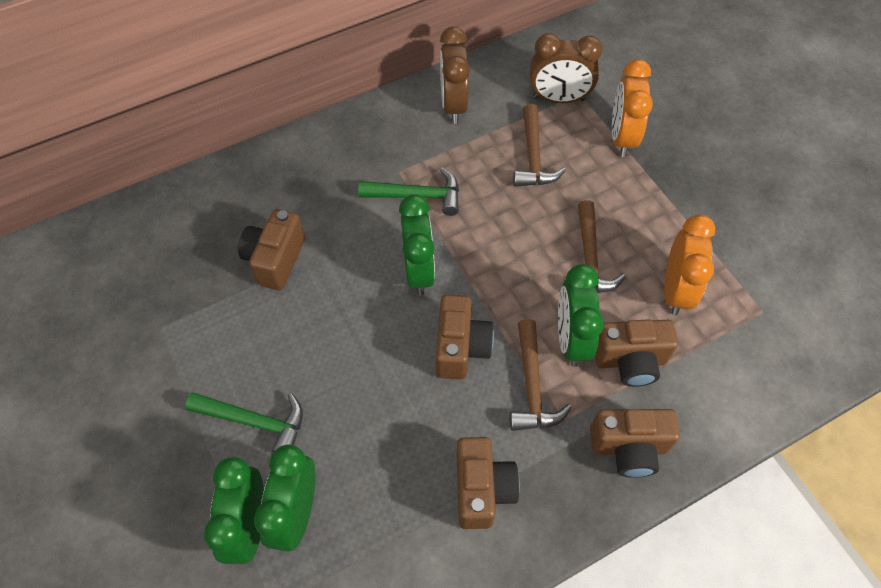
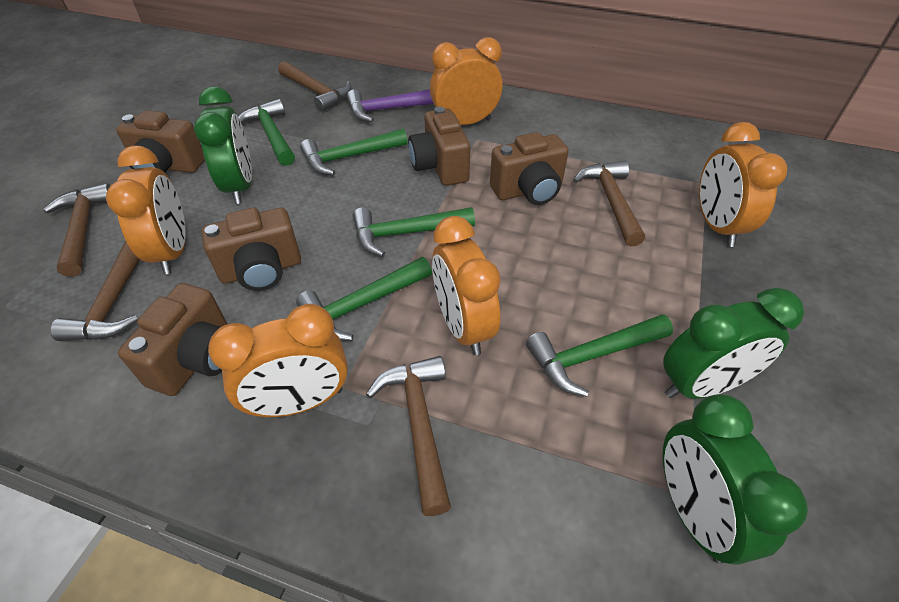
brown clock: [440,27,470,123] [530,33,603,103] = 2 -> none = 0
brown hammer: [510,319,572,431] [513,104,566,187] [578,200,626,293] = 3 -> [43,183,111,277] [50,240,140,341] [278,61,351,112] [366,356,451,516] [573,161,645,246] = 5
green clock: [204,457,264,564] [254,445,316,552] [399,194,435,296] [558,264,604,367] = 4 -> [194,86,252,204] [663,288,804,399] [663,394,808,565] = 3
green hammer: [185,392,303,452] [358,168,459,216] = 2 -> [238,99,295,166] [296,257,432,341] [300,129,408,175] [353,207,475,257] [526,314,673,397] = 5
orange clock: [612,59,653,157] [664,214,715,315] = 2 -> [106,145,186,274] [208,304,348,417] [430,37,503,125] [432,216,501,355] [699,122,787,247] = 5
purple hammer: none = 0 -> [347,89,434,122] = 1

